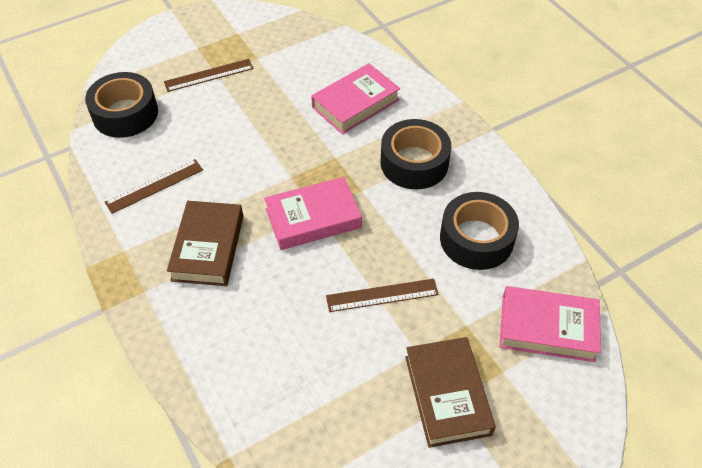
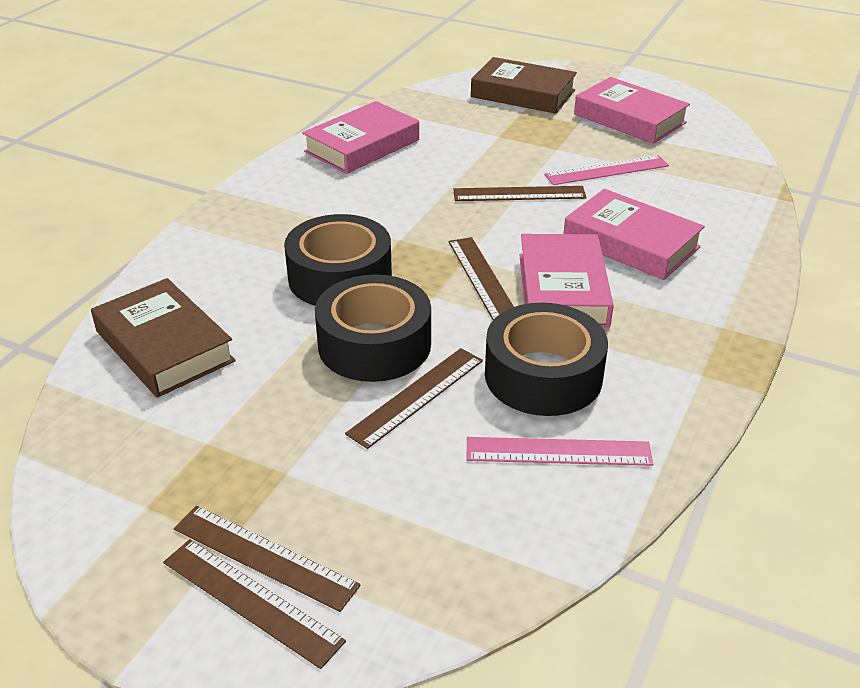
brown ruler: [105,159,203,214] [164,59,254,92] [326,279,439,312] = 3 -> [163,539,346,669] [174,506,360,612] [345,348,483,449] [449,237,514,320] [453,186,587,201] = 5
pink book: [264,177,362,250] [311,63,400,134] [499,286,601,362] = 3 -> [302,101,419,174] [520,234,614,327] [564,189,705,280] [574,77,690,144] = 4
pink ruler: none = 0 -> [467,437,653,466] [544,155,669,185] = 2

